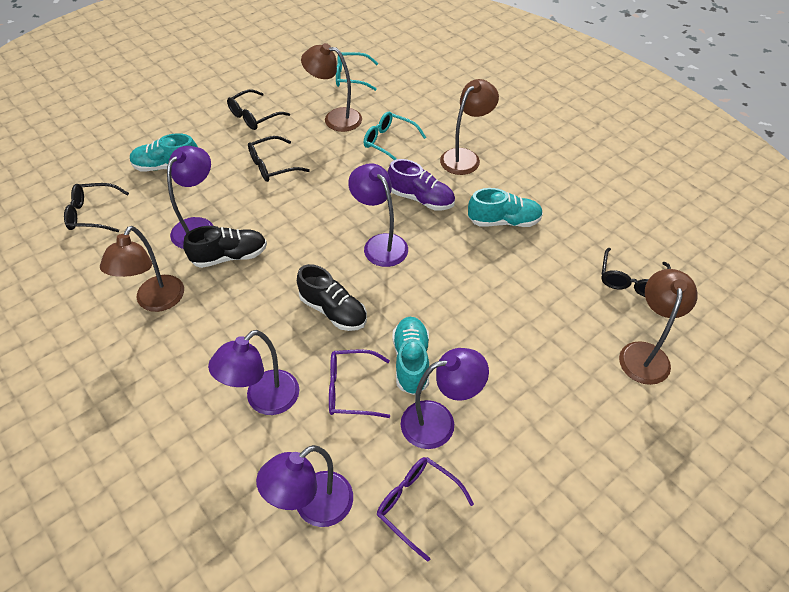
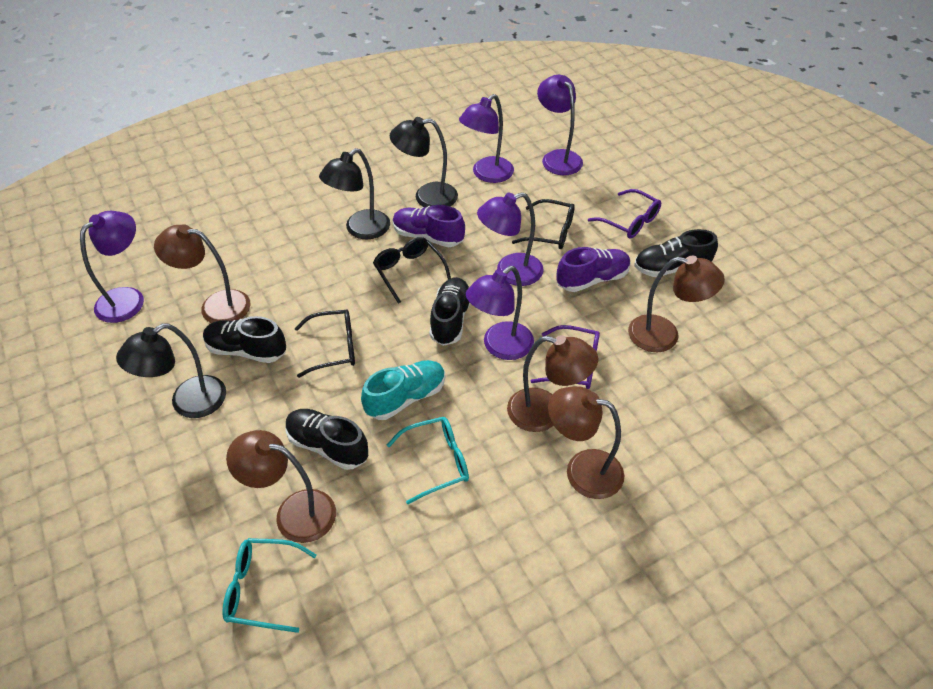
black glasses: [64,183,129,232] [227,89,290,130] [248,136,310,182] [601,248,671,297] = 4 -> [295,309,355,378] [373,237,451,304] [512,199,575,249] = 3
black lamp: none = 0 -> [116,323,226,418] [319,148,390,239] [390,117,458,207] = 3
black shoe: [183,226,267,268] [297,264,367,331] = 2 -> [203,316,286,363] [286,409,368,470] [429,277,471,346] [634,229,718,277] = 4
brown lamp: [100,226,184,312] [301,43,362,132] [440,79,499,175] [619,269,698,385] = 4 -> [154,224,250,323] [226,430,336,543] [507,335,598,432] [548,386,624,499] [628,256,725,352] = 5
purple shoe: [387,159,455,210] = 1 -> [393,205,465,247] [557,247,631,292] = 2
turquoise shoe: [130,133,198,172] [393,317,429,395] [468,188,543,227] = 3 -> [361,360,445,420] = 1

